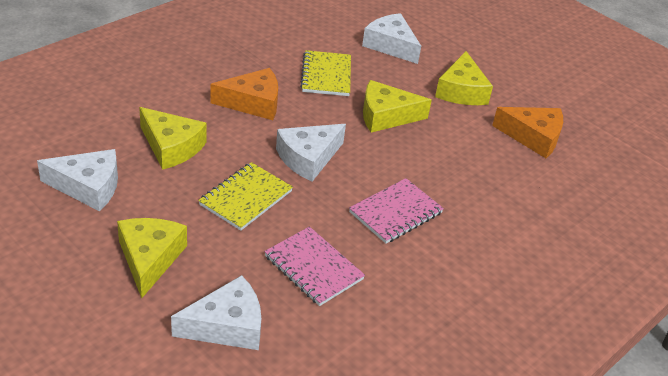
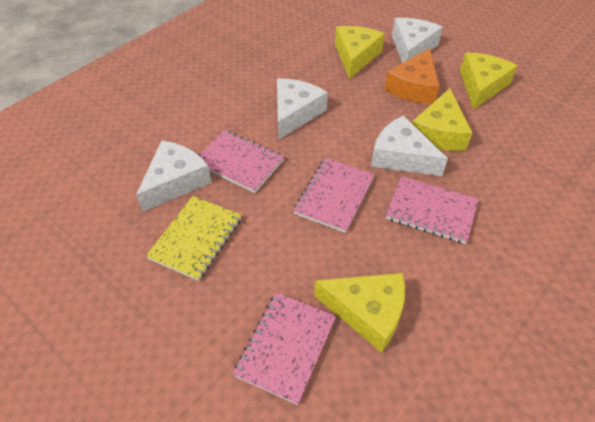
orange cheese: [210,68,278,120] [492,107,563,158] = 2 -> [384,48,439,104] = 1
pink notebook: [264,226,365,306] [349,178,444,244] = 2 -> [199,130,284,193] [233,292,336,405] [293,158,375,233] [386,176,479,244] = 4
yellow notebook: [198,162,293,231] [300,50,351,96] = 2 -> [146,196,241,281] = 1

